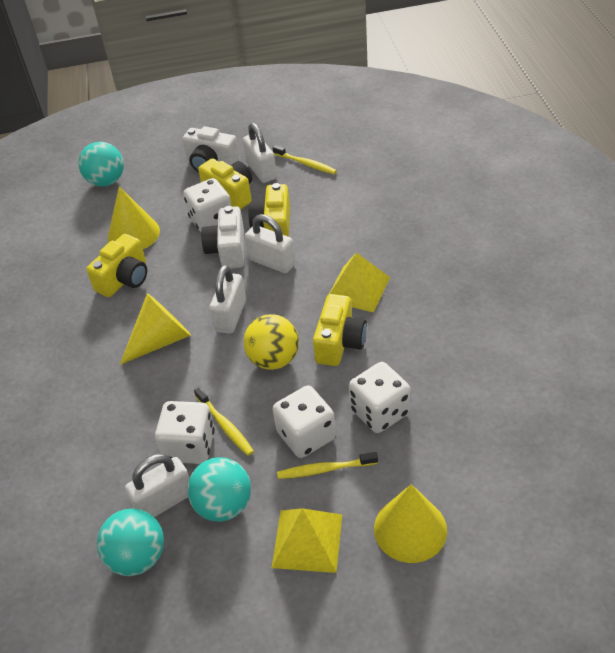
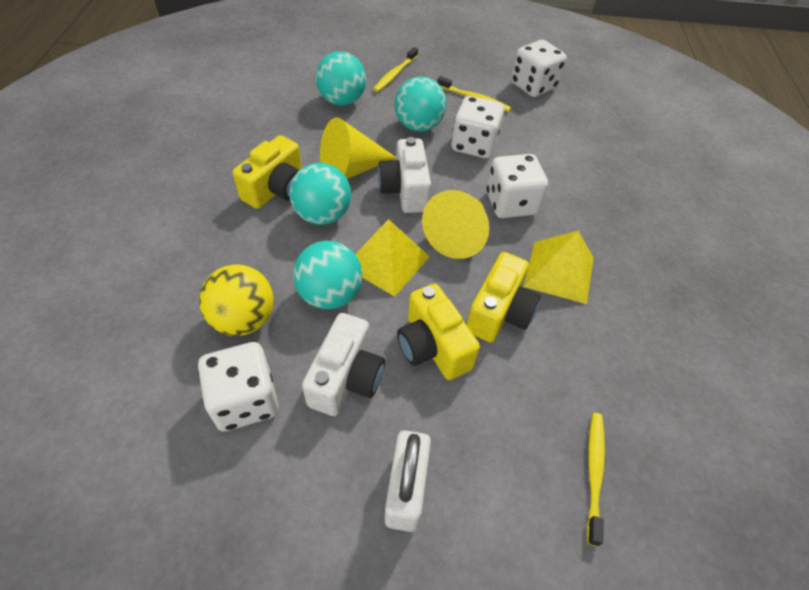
turquoise ball: [78,142,124,187] [97,509,164,576] [188,457,251,522] = 3 -> [289,163,351,225] [293,241,362,309] [316,51,366,105] [394,77,447,132] = 4
white padlock: [125,454,190,517] [210,265,246,334] [243,123,277,183] [245,214,296,273] = 4 -> [385,430,431,532] = 1
yellow camera: [86,234,147,297] [198,158,252,210] [248,183,290,237] [313,294,367,366] = 4 -> [233,135,302,209] [397,283,480,380] [466,252,541,342] = 3
yellow cone: [108,186,160,249] [120,293,191,365] [374,484,447,563] = 3 -> [320,117,396,179] [422,190,489,259] = 2

